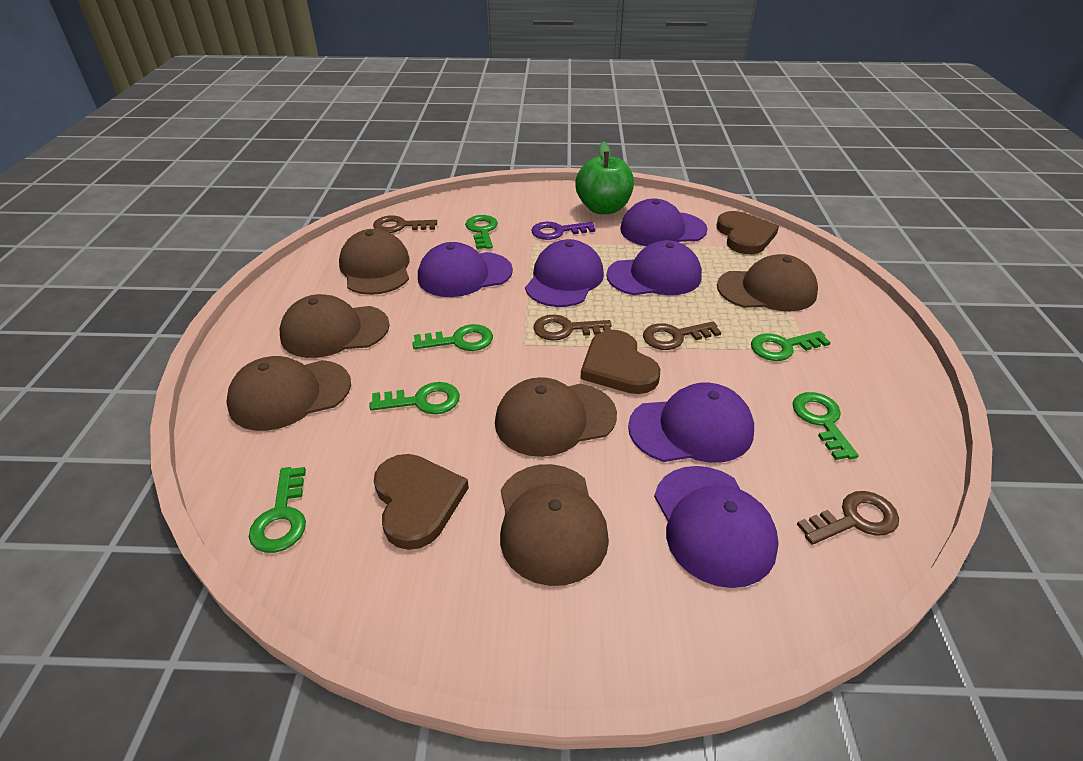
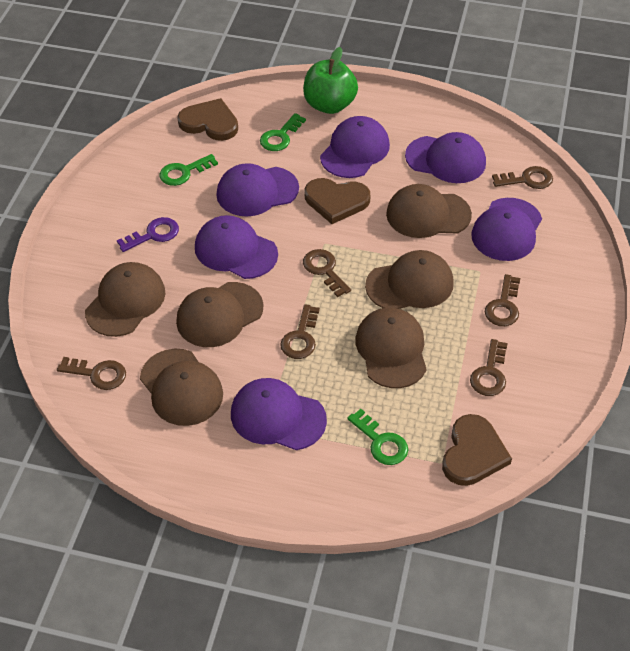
brown key: [373,215,437,233] [533,315,611,341] [643,321,721,350] [797,491,899,545] = 4 -> [57,357,126,390] [280,304,320,359] [303,249,351,297] [470,339,507,396] [485,274,520,326] [492,166,553,189] = 6
green key: [249,467,306,553] [370,382,460,414] [412,324,493,351] [465,215,498,249] [751,331,831,361] [792,392,858,460] = 6 -> [160,154,218,186] [260,113,306,151] [347,409,408,465] = 3

